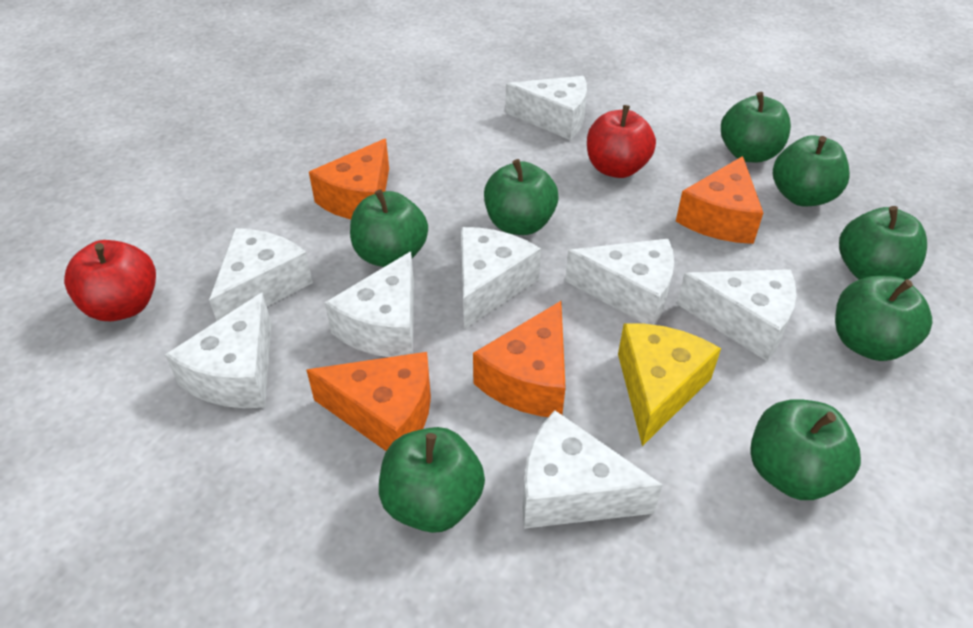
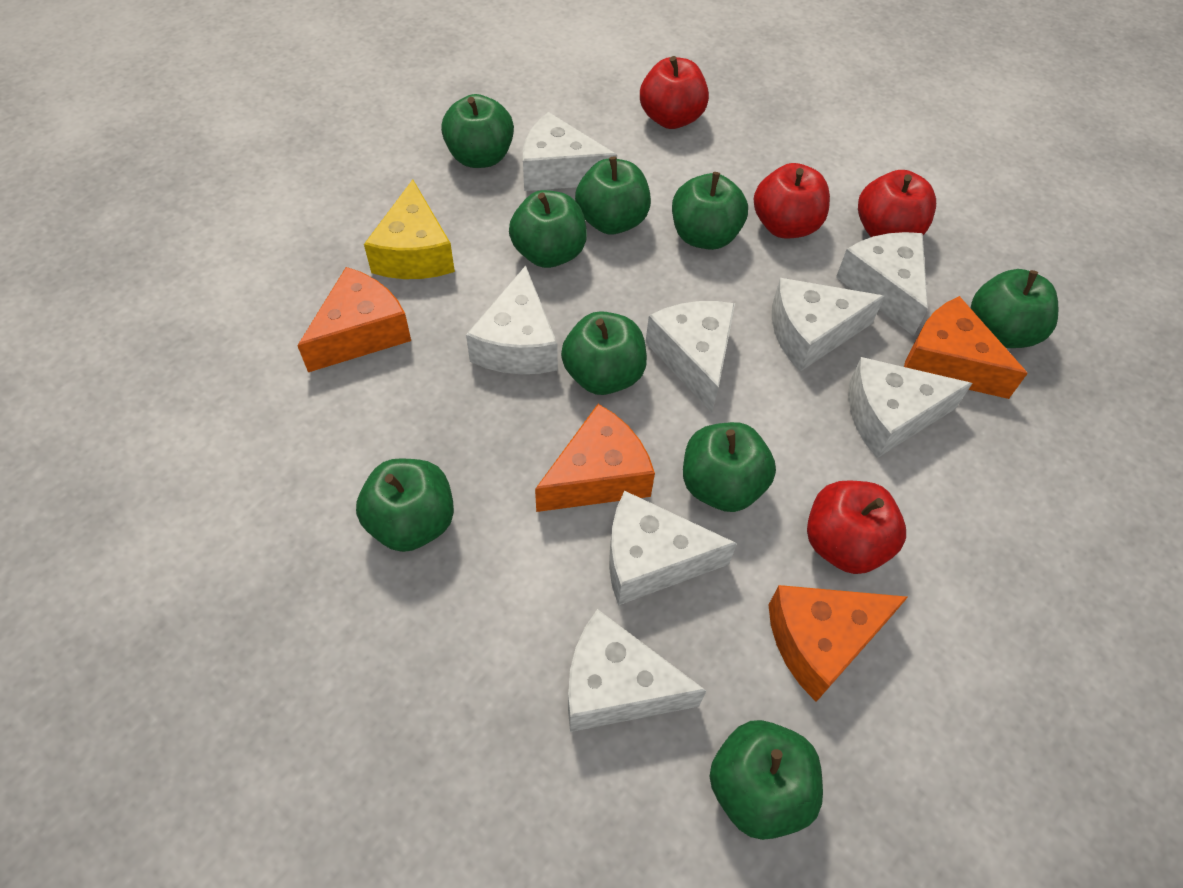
green apple: [350,189,428,267] [379,427,485,533] [484,159,559,235] [721,92,791,162] [750,399,861,500] [773,135,850,206] [835,276,932,361] [839,206,927,280] = 8 -> [356,459,454,552] [441,94,514,168] [509,190,587,268] [561,311,647,395] [575,156,651,234] [672,172,748,250] [683,422,776,512] [709,720,823,840] [971,269,1058,348] = 9
red apple: [64,240,156,321] [587,105,656,178] = 2 -> [640,56,709,129] [754,163,830,238] [807,481,906,574] [858,170,936,237] = 4

